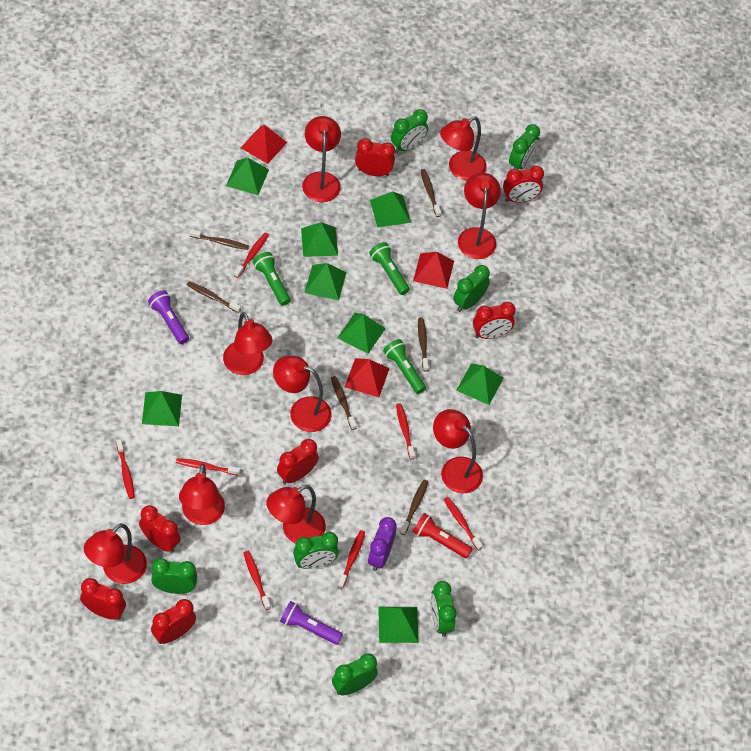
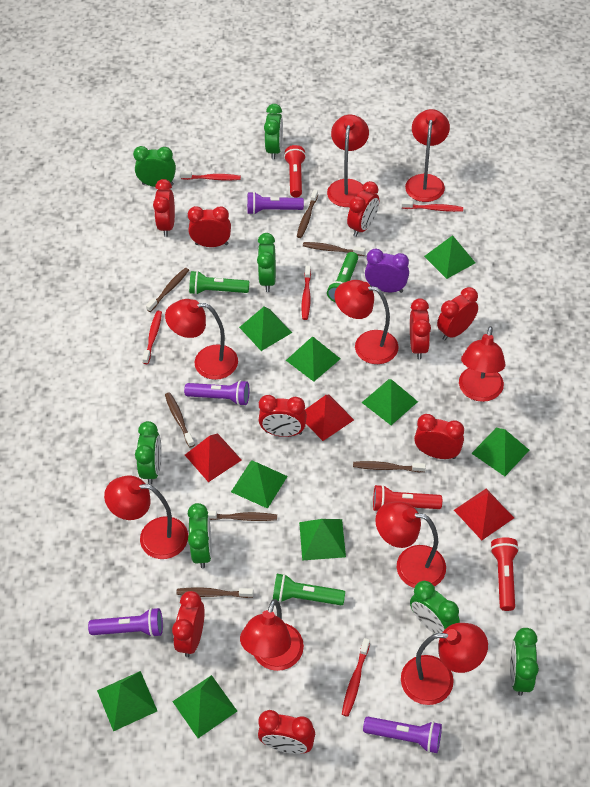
brown toothbrush: [187,281,241,313] [189,229,249,250] [331,376,357,430] [400,480,428,535] [418,318,429,371] [420,169,441,217] = 6 -> [146,268,189,312] [165,392,195,447] [176,587,254,598] [208,511,277,521] [297,189,318,238] [303,242,365,256] [353,461,426,472] = 7
green pyramid: [142,391,182,426] [226,158,269,195] [301,222,338,257] [304,263,347,300] [337,313,386,354] [370,191,411,228] [378,607,418,643] [456,363,504,405] = 8 -> [97,671,157,731] [172,675,237,738] [231,460,288,509] [239,307,292,351] [286,336,340,382] [299,519,346,560] [361,379,418,425] [424,235,475,279] [471,428,529,476] = 9
purple flashlight: [148,290,189,344] [280,601,343,645] = 2 -> [88,608,163,637] [184,380,249,406] [247,192,304,215] [363,717,442,753] = 4
red clock: [80,578,126,620] [139,505,181,553] [151,599,196,644] [277,439,319,484] [355,138,395,176] [473,302,516,339] [503,166,544,203] = 7 -> [153,179,175,237] [172,591,205,657] [188,206,231,247] [258,710,315,754] [259,395,307,437] [347,181,379,237] [410,298,431,359] [414,414,464,459] [437,287,478,341] = 9
red flashlight: [413,513,472,559] = 1 -> [284,145,306,197] [373,485,442,511] [490,537,519,611] = 3
red toothbrush: [116,439,135,499] [176,458,240,476] [234,233,269,278] [243,551,271,610] [338,530,365,589] [396,403,416,460] [444,497,483,551] = 7 -> [142,311,162,364] [180,171,241,180] [302,266,311,320] [342,638,370,717] [401,200,463,212] = 5

